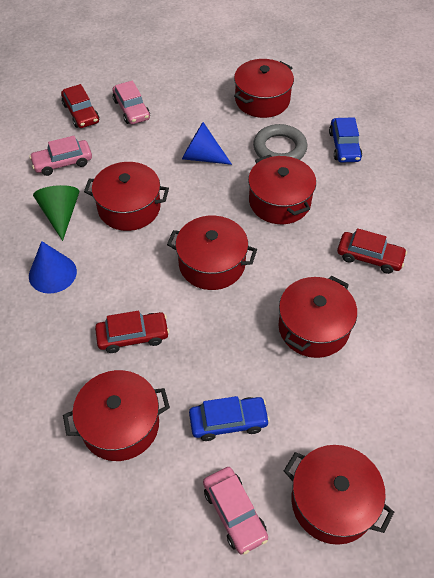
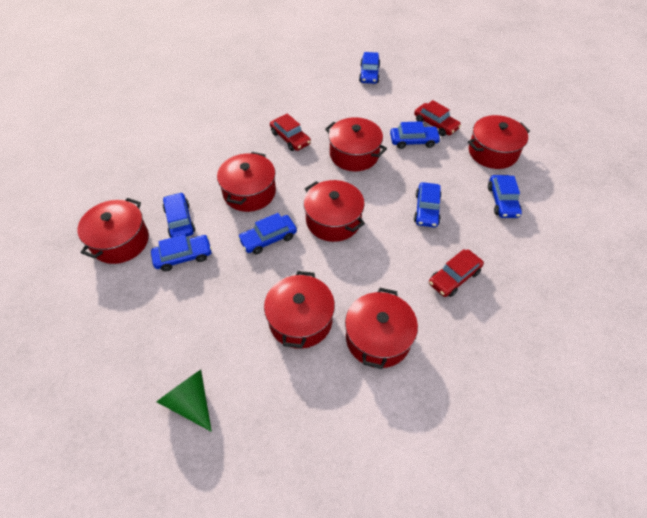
blue car: [189,396,270,441] [329,117,362,163] = 2 -> [151,234,212,271] [163,192,195,238] [238,213,297,254] [359,52,380,84] [390,121,441,149] [414,182,442,227] [488,175,522,218] = 7
blue cone: [29,241,77,293] [182,122,232,165] = 2 -> none = 0
grey ring: [253,124,307,160] = 1 -> none = 0
pink car: [29,136,92,176] [112,80,150,124] [203,467,268,555] = 3 -> none = 0

